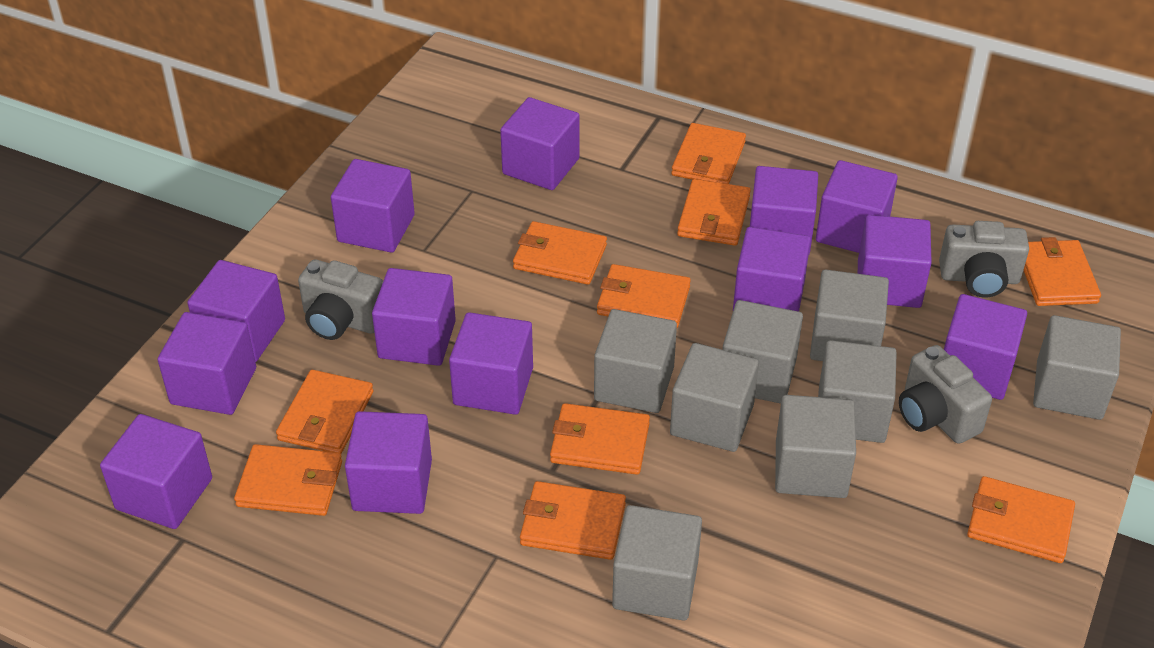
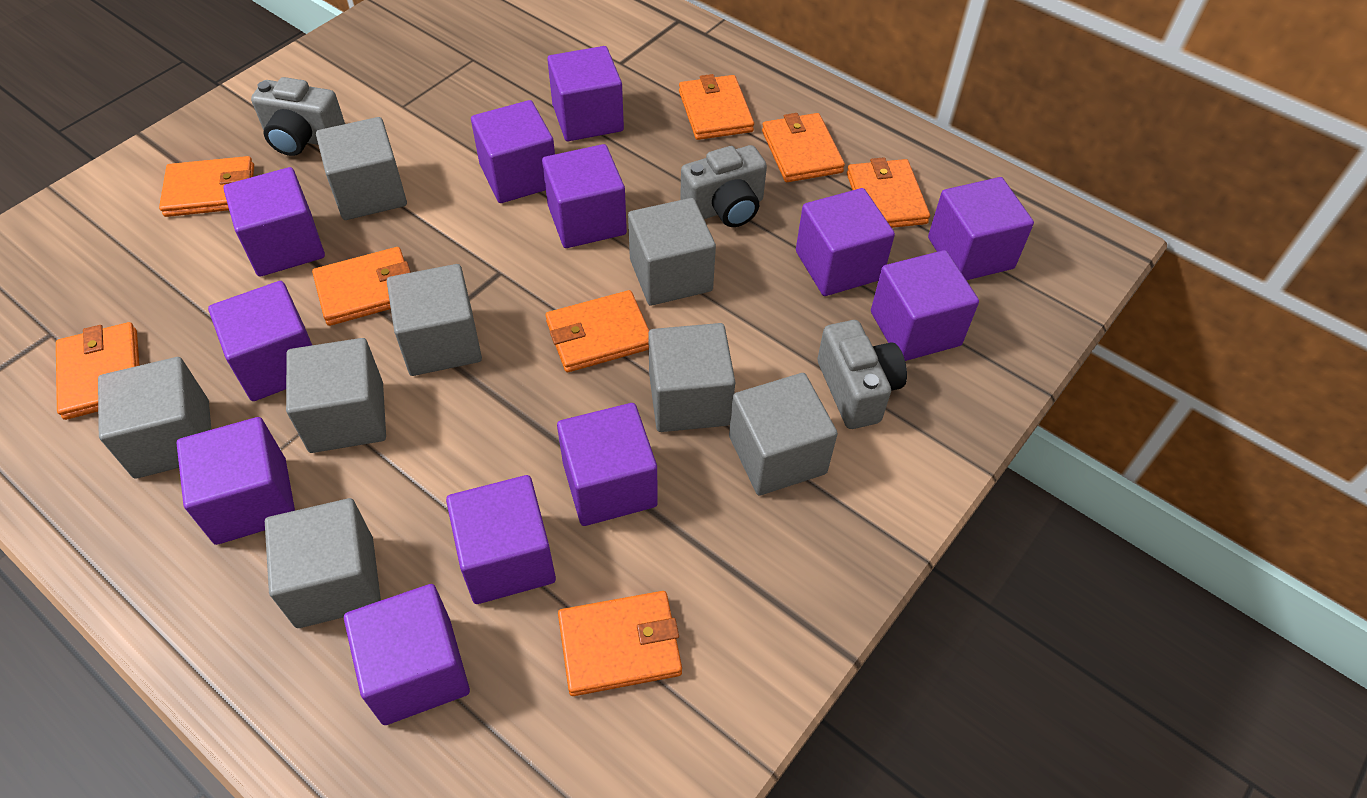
orange wallet: [234,444,342,516] [276,370,373,453] [513,221,607,285] [520,481,626,560] [550,403,650,475] [597,264,691,328] [671,123,746,184] [677,179,751,246] [967,476,1075,563] [1023,237,1101,306] = 10 -> [56,322,140,420] [159,156,254,217] [312,247,411,326] [545,290,649,372] [558,591,682,696] [679,74,754,140] [762,113,845,182] [847,157,930,228] = 8
purple cube: [100,414,212,529] [158,312,256,415] [187,260,285,362] [331,159,415,253] [345,411,432,514] [372,268,456,366] [449,312,533,415] [500,97,580,190] [733,227,811,312] [750,166,818,254] [816,160,898,253] [858,215,932,308] [944,294,1027,400] = 13 -> [176,417,295,545] [208,281,312,401] [223,167,325,277] [344,584,470,725] [446,475,556,604] [471,100,555,203] [542,144,627,248] [547,46,624,141] [557,403,658,526] [796,188,895,296] [871,250,979,361] [928,177,1034,280] = 12

